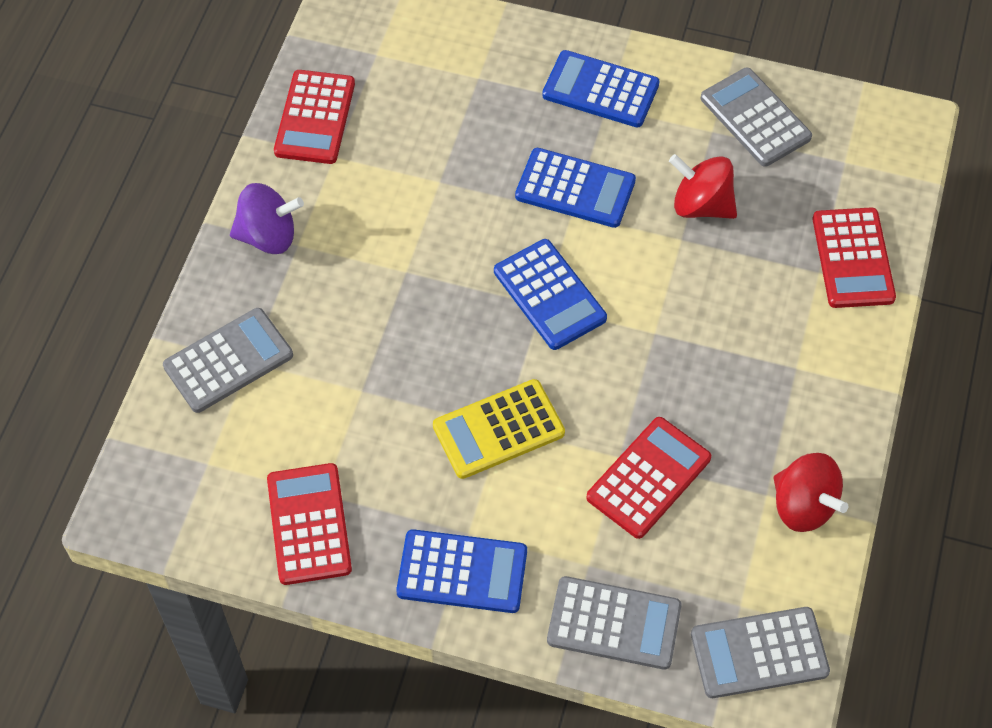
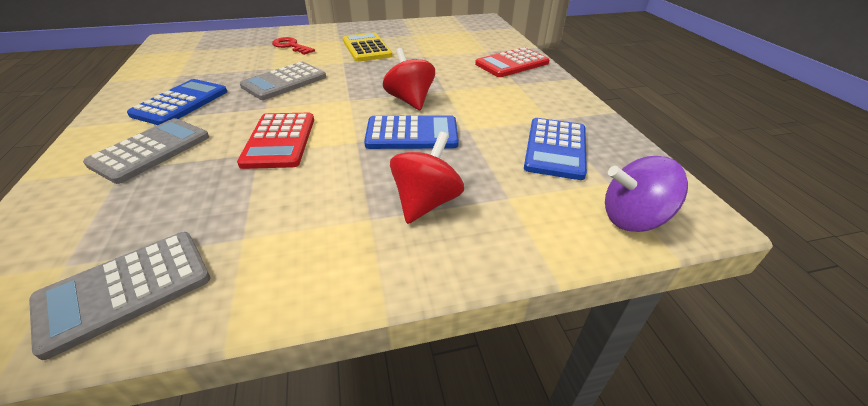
blue calculator: [396,529,527,613] [494,239,607,350] [515,148,636,228] [542,50,660,127] = 4 -> [127,79,227,125] [364,115,459,149] [524,118,587,180] = 3
grey calculator: [163,308,293,413] [547,576,681,670] [691,607,830,698] [701,68,812,167] = 4 -> [29,232,210,360] [83,118,209,184] [240,62,326,100] = 3
red calculator: [267,463,352,585] [274,70,355,164] [586,417,711,539] [813,207,896,308] = 4 -> [237,113,314,169] [475,47,550,77] = 2
red key: none = 0 -> [272,37,315,55] = 1

